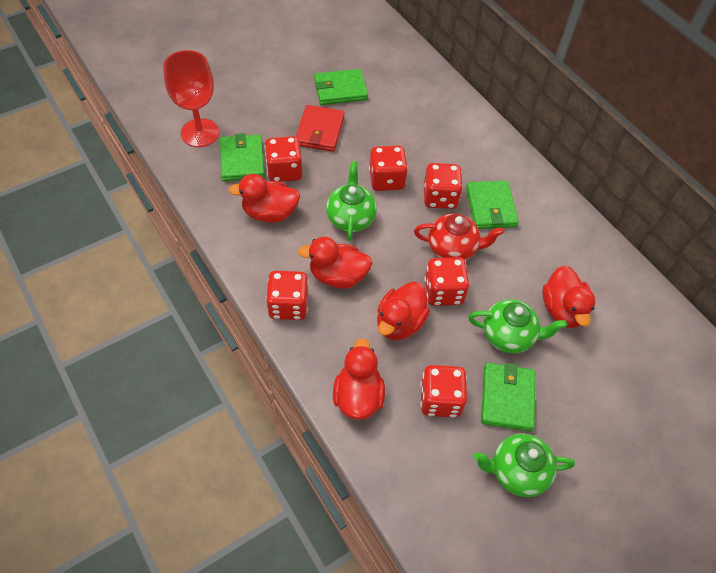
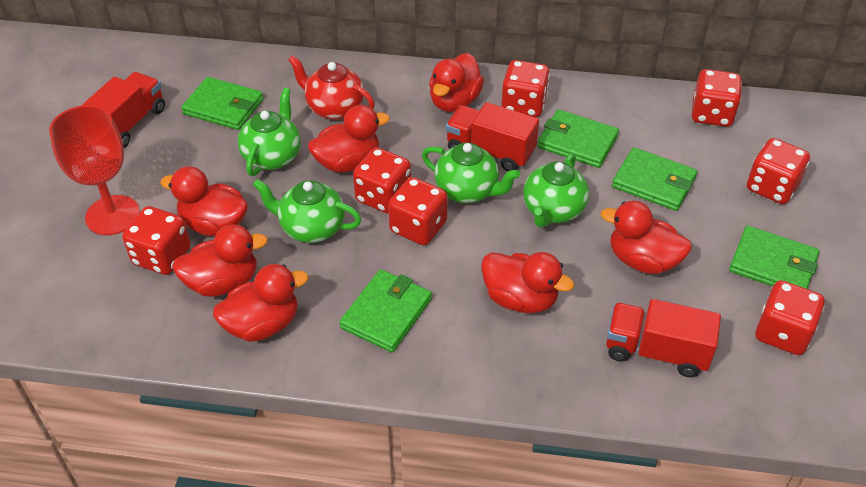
green teapot: [326,161,377,241] [468,299,567,353] [474,434,575,497] = 3 -> [238,88,301,176] [253,179,362,243] [422,143,520,203] [523,153,589,228] = 4
green wallet: [220,133,265,181] [314,69,368,105] [466,181,519,229] [481,363,535,432] = 4 -> [181,77,263,130] [340,269,432,352] [537,109,619,168] [612,147,697,211] [729,226,819,289] = 5
red dice: [265,136,302,182] [266,271,308,320] [369,146,408,191] [420,365,467,418] [424,163,463,209] [424,257,469,306] = 6 -> [122,206,191,275] [353,147,411,214] [388,177,447,245] [501,60,550,117] [692,69,742,127] [747,138,810,204] [755,280,825,355] = 7
red duck: [228,174,300,223] [298,237,372,289] [333,338,385,420] [377,282,430,340] [542,265,596,328] = 5 -> [160,166,248,236] [172,224,268,297] [213,264,309,342] [308,105,390,173] [429,53,484,112] [481,252,574,313] [601,201,692,274] = 7
red truck: none = 0 -> [81,72,165,148] [446,102,539,171] [606,299,721,378] = 3
red wallet: [296,105,345,152] = 1 -> none = 0

